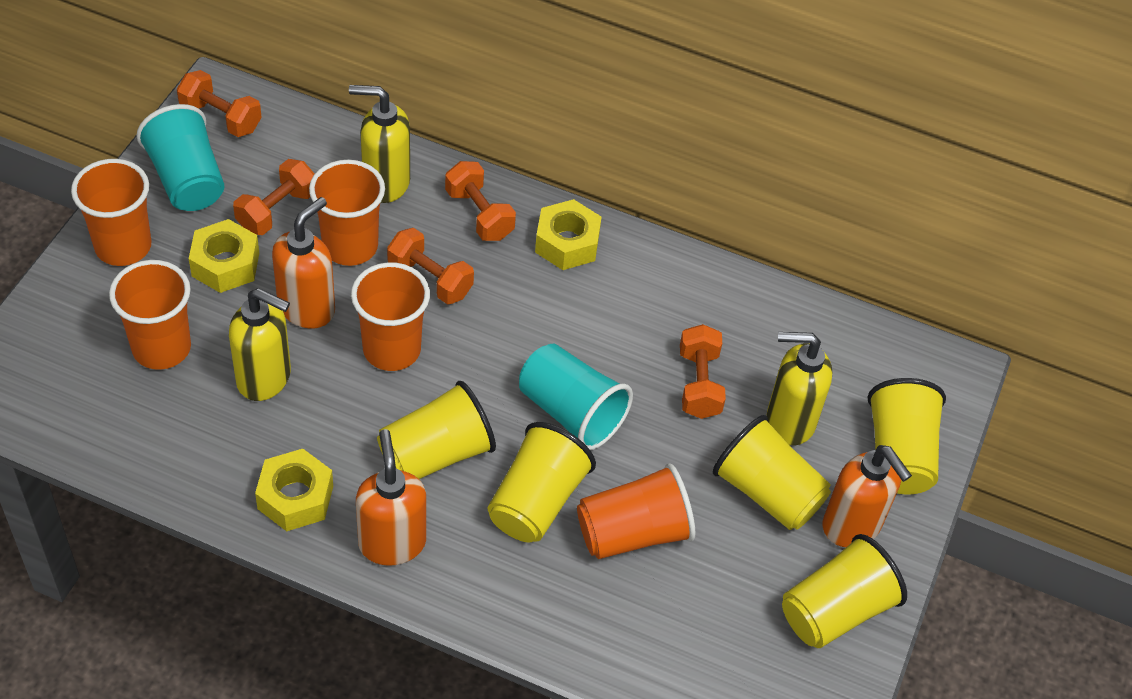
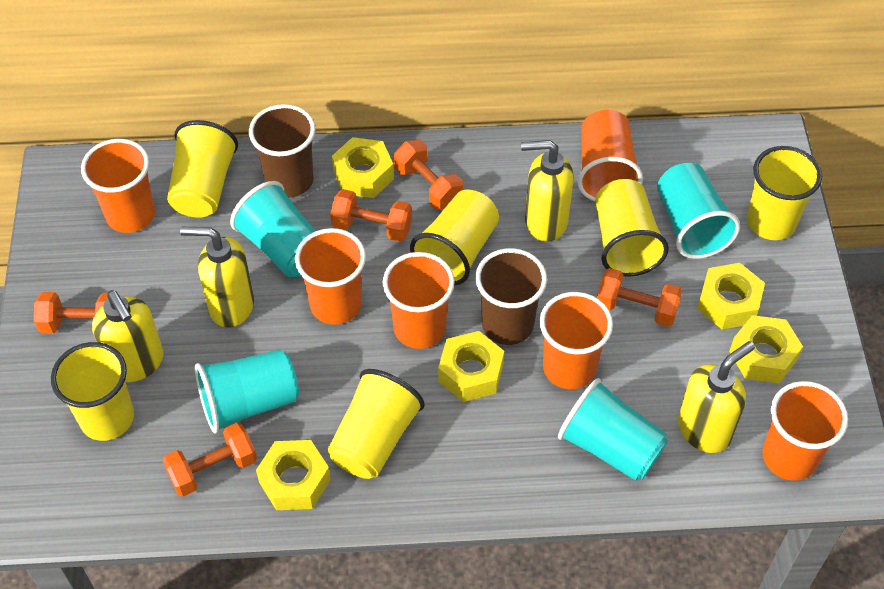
brown cup: none = 0 -> [249,104,315,198] [475,248,547,345] = 2
orange cup: [71,159,151,266] [109,260,191,370] [309,160,385,266] [351,262,430,371] [577,463,695,559] = 5 -> [81,139,155,233] [295,228,366,325] [382,252,455,349] [540,292,613,389] [577,110,643,201] [762,381,848,481] = 6
orange soap dispenser: [272,197,335,328] [356,429,426,566] [823,445,912,547] = 3 -> none = 0
turquoise cup: [136,104,224,211] [519,344,633,450] = 2 -> [195,349,299,434] [230,181,316,277] [558,378,668,481] [657,163,740,259] = 4
yellow cup: [377,381,496,479] [488,422,596,543] [713,415,831,530] [782,534,907,648] [868,378,946,494] = 5 -> [51,342,134,441] [167,120,238,218] [328,369,425,479] [410,189,499,285] [595,179,669,277] [747,146,822,240] = 6
yellow nut: [189,219,259,293] [255,449,333,531] [535,199,602,270] = 3 -> [256,440,331,510] [332,137,394,198] [438,331,504,402] [697,263,765,330] [729,315,803,383] = 5
yellow soap dispenser: [229,288,291,401] [349,85,410,203] [767,332,832,446] = 3 -> [92,290,164,382] [180,227,254,328] [521,140,574,242] [678,341,755,453] = 4

